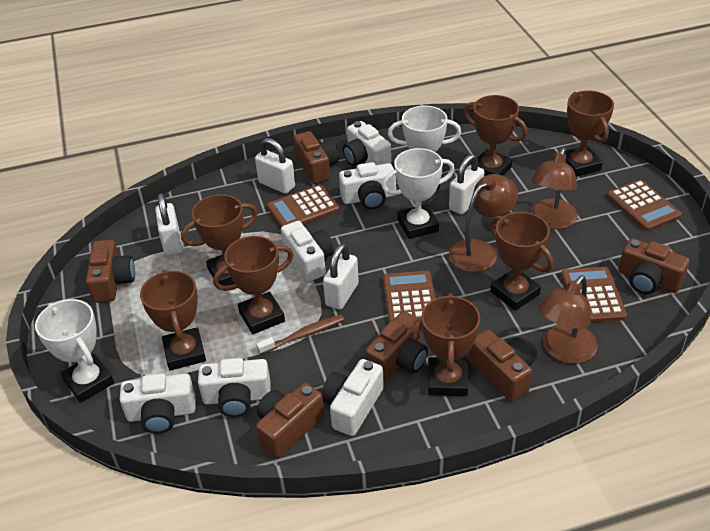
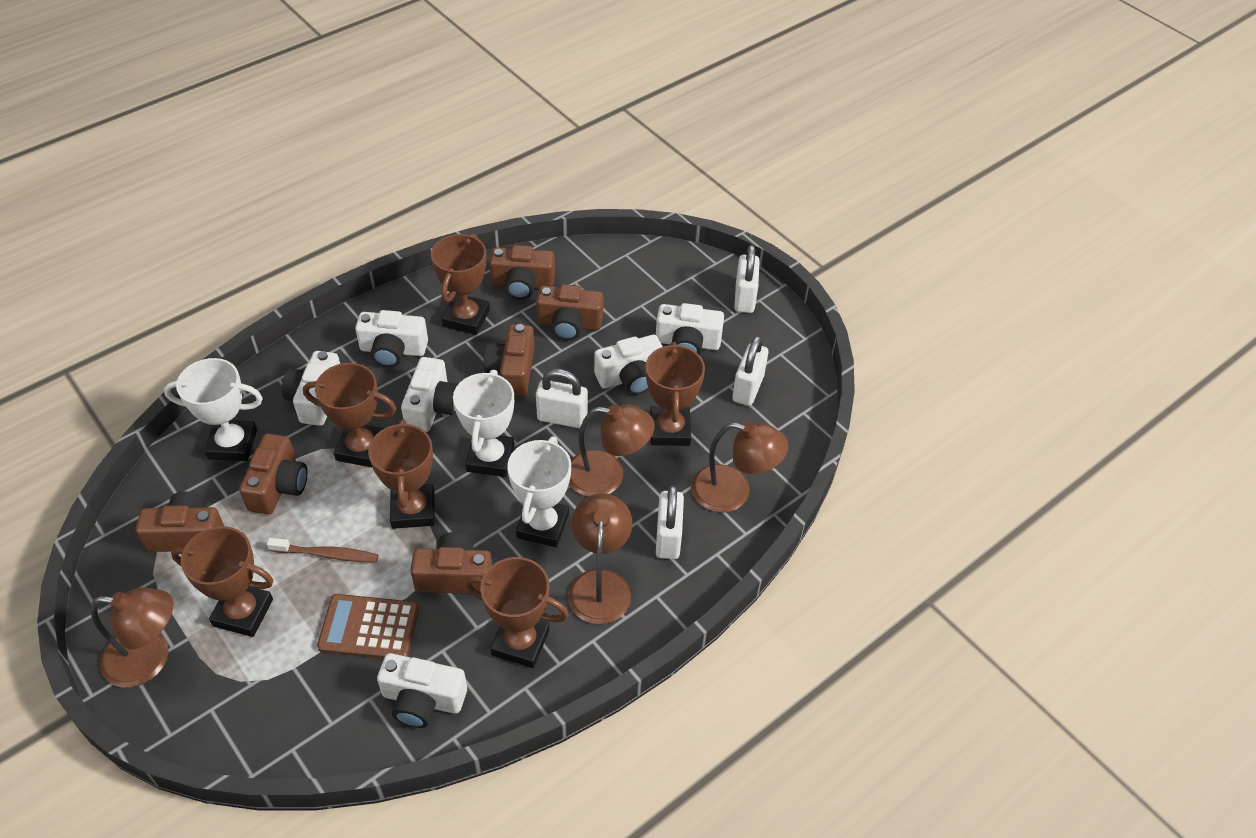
brown calculator: [267,185,340,227] [383,271,436,322] [561,267,627,323] [607,180,682,231] = 4 -> [317,594,419,659] = 1
brown lamp: [449,174,518,272] [531,148,578,229] [538,275,598,364] = 3 -> [91,588,173,688] [568,493,632,624] [569,404,655,497] [691,422,788,513] = 4
brown trophy: [140,270,206,370] [181,194,258,286] [213,236,293,334] [421,293,480,396] [464,95,528,176] [490,212,553,311] [566,90,614,177] = 7 -> [171,526,273,637] [303,363,397,468] [368,419,434,529] [431,233,490,335] [465,557,569,668] [646,342,705,446] = 6

